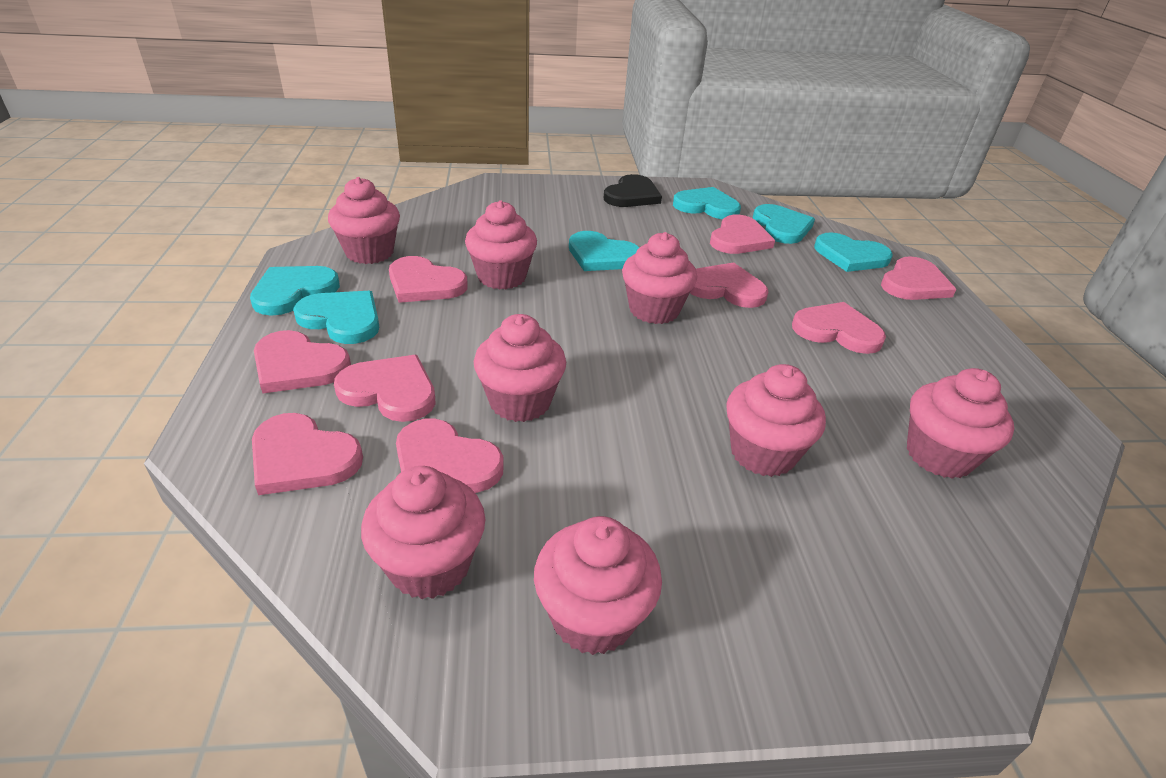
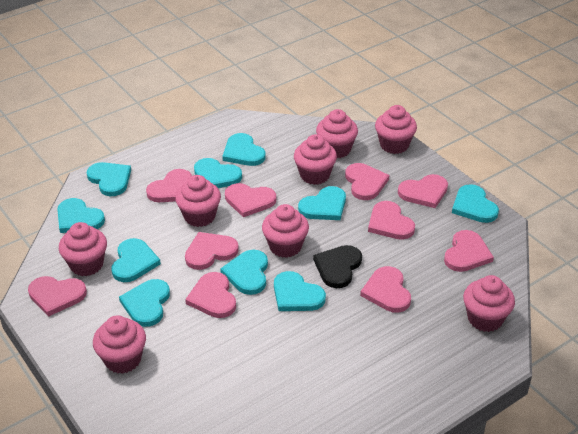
pink heart: [252,413,363,495] [254,330,351,393] [334,355,436,422] [389,256,468,303] [396,418,504,493] [690,262,768,308] [710,215,775,254] [792,302,886,354] [881,256,956,300] = 9 -> [28,276,87,317] [146,169,192,202] [185,232,239,270] [185,272,236,318] [225,183,276,217] [345,163,389,200] [360,266,411,313] [368,201,415,240] [398,174,448,208] [444,230,494,272] = 10
turquoise heart: [250,266,340,316] [293,291,379,344] [569,231,639,271] [673,187,741,219] [753,204,815,244] [814,233,893,272] = 6 -> [57,198,105,233] [87,162,131,196] [112,238,161,282] [119,279,170,327] [194,158,242,188] [220,250,268,295] [222,133,266,166] [274,271,326,311] [298,186,346,220] [452,184,499,223] = 10

